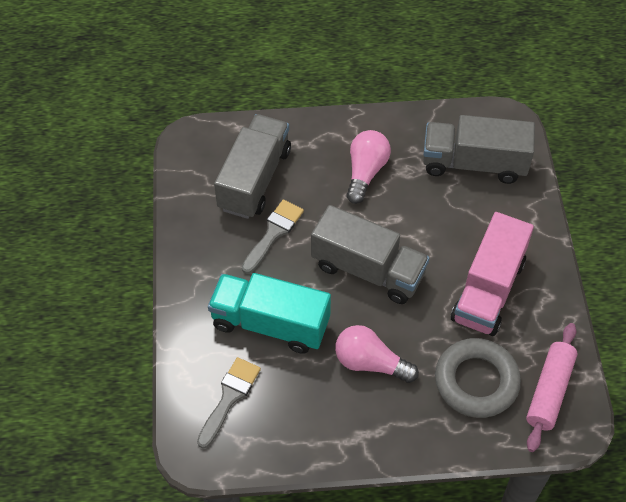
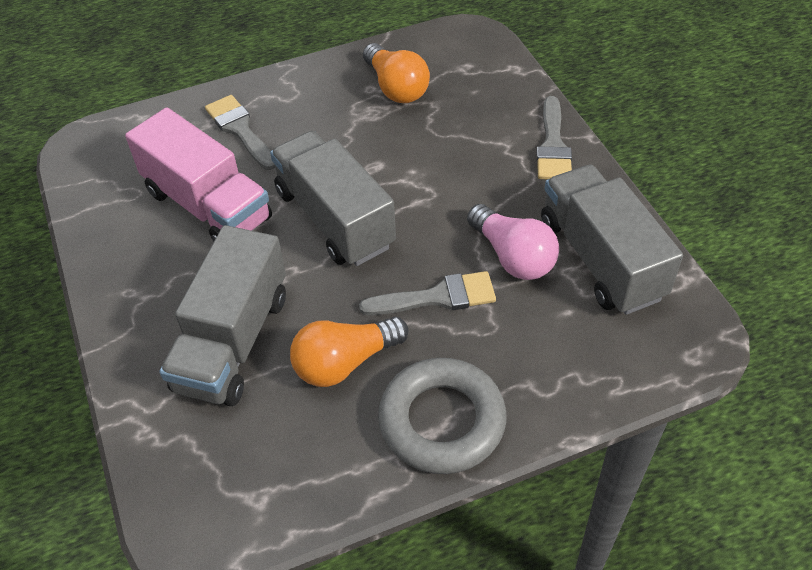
grey brush: [197,357,261,449] [242,200,304,274] = 2 -> [205,95,275,170] [359,271,496,315] [536,96,572,179] = 3
orange light bulb: none = 0 -> [290,317,409,387] [363,43,430,103] = 2
pink light bulb: [335,325,419,383] [346,130,391,204] = 2 -> [467,204,559,280] = 1
pink rolling pin: [526,323,577,452] = 1 -> none = 0
turquoise truck: [208,273,331,354] = 1 -> none = 0

